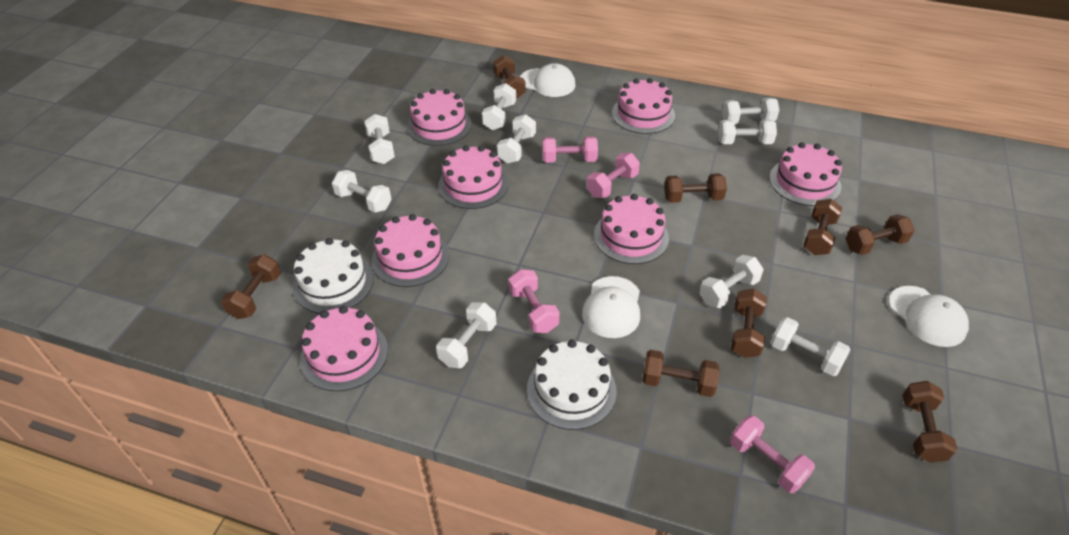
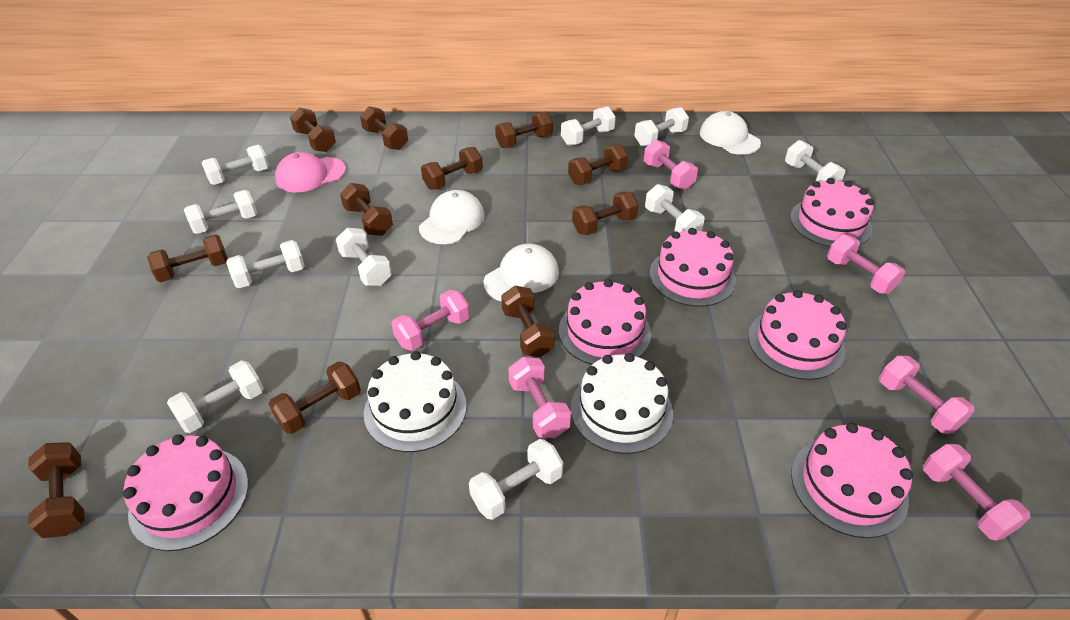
brown dumbbell: [221,254,281,319] [493,55,526,99] [642,350,719,397] [664,173,727,203] [731,289,767,358] [803,199,842,255] [846,214,914,255] [903,381,957,463] = 8 -> [28,442,85,538] [147,234,228,282] [269,362,361,434] [290,108,336,152] [340,183,393,236] [360,106,408,150] [421,147,483,190] [495,111,553,148] [501,286,555,357] [568,144,628,185] [572,191,639,235] = 11
pink cake: [300,306,388,391] [372,214,449,287] [407,89,472,146] [438,145,508,209] [594,194,669,264] [612,78,675,134] [769,142,842,206] = 7 -> [123,434,248,551] [559,279,651,365] [650,228,736,307] [748,290,847,380] [790,178,874,247] [791,423,913,538] = 6
pink cap: none = 0 -> [275,152,346,192] = 1
pink dumbbell: [509,269,560,333] [542,137,598,163] [587,153,640,198] [730,416,815,493] = 4 -> [391,290,470,351] [508,357,571,438] [644,140,698,190] [827,234,905,294] [879,356,975,434] [923,444,1030,540] = 6
white dumbbell: [332,170,392,213] [365,114,395,164] [436,302,497,368] [482,83,516,130] [497,114,536,163] [700,255,763,308] [718,120,777,144] [722,98,779,124] [770,317,851,376] = 9 -> [167,360,264,433] [184,190,257,234] [202,145,269,185] [226,240,305,288] [336,228,392,286] [469,439,563,520] [561,106,616,145] [634,107,689,146] [645,184,705,232] [785,140,845,182] = 10

